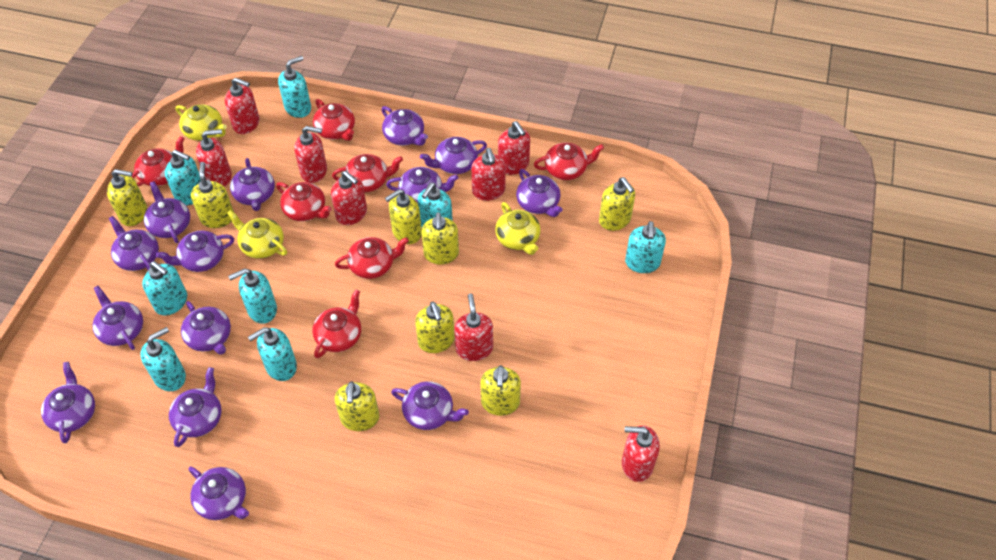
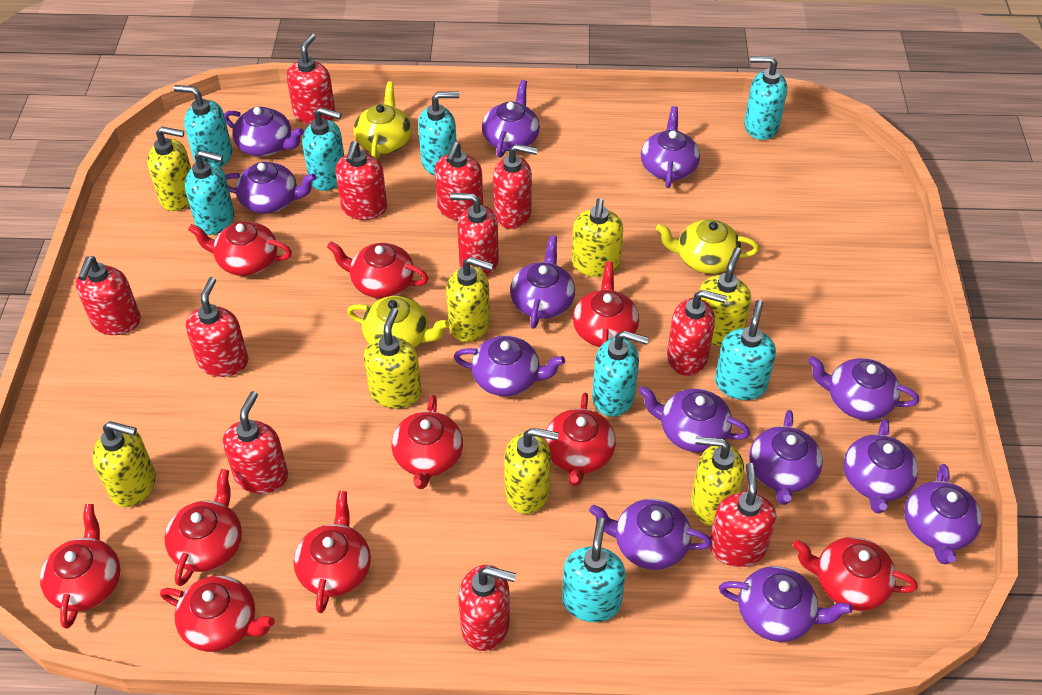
purple teapot: [41,362,95,443] [93,286,143,350] [109,216,159,271] [144,181,190,243] [156,231,234,272] [169,367,222,447] [181,301,231,355] [189,467,249,520] [230,158,275,211] [382,106,428,146] [386,167,458,203] [391,381,469,430] [420,137,487,174] [516,169,562,217] = 14 -> [224,107,304,156] [225,162,316,214] [454,336,565,396] [482,80,540,158] [510,235,575,329] [589,499,712,570] [639,386,750,452] [641,106,700,188] [719,566,852,642] [749,410,823,505] [808,356,919,420] [844,419,918,514] [904,464,982,564] = 13
red soap dispenser: [196,129,232,187] [225,78,260,134] [294,126,327,183] [331,171,367,225] [454,294,493,361] [471,148,506,201] [498,121,530,175] [622,426,660,482] = 8 -> [76,256,141,335] [186,277,248,377] [223,391,288,494] [287,33,335,125] [335,141,387,220] [435,141,483,220] [450,193,499,277] [458,565,516,651] [493,144,538,229] [667,290,727,376] [709,463,776,567] = 11
red teapot: [132,136,185,186] [276,182,332,221] [312,289,361,358] [313,99,355,141] [332,154,403,192] [335,237,409,279] [534,142,604,180] = 7 -> [40,504,120,629] [160,575,275,652] [164,469,242,586] [188,221,292,276] [293,491,371,613] [327,241,429,298] [391,395,463,489] [544,393,616,486] [573,261,639,347] [793,537,918,611] = 10

